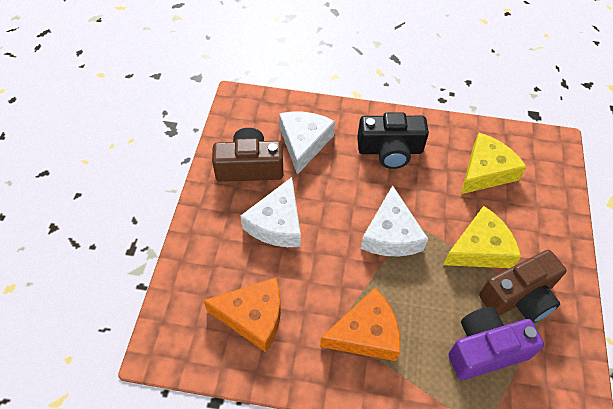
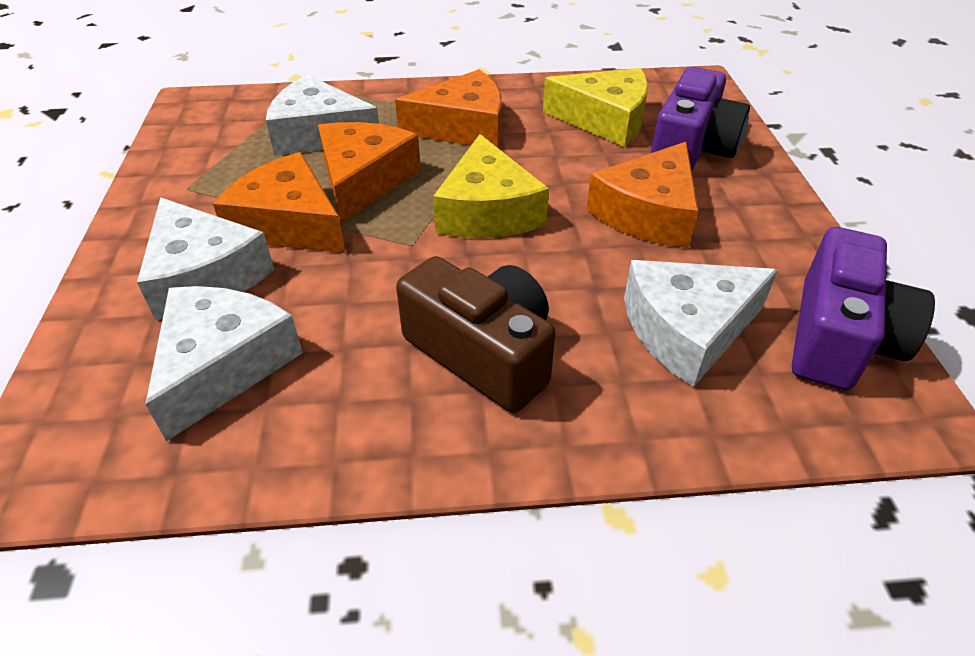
black camera: [357,113,429,169] = 1 -> none = 0
brown camera: [212,128,283,182] [479,250,566,323] = 2 -> [396,256,555,413] = 1
orange cheese: [203,278,281,352] [320,288,400,361] = 2 -> [213,152,346,253] [318,122,421,223] [395,69,502,148] [586,142,699,248] = 4
purple camera: [448,307,544,380] = 1 -> [651,67,750,171] [792,227,935,390] = 2
white cheese: [240,177,301,247] [279,112,335,175] [361,185,428,256] = 3 -> [137,197,274,320] [145,286,303,441] [266,75,379,156] [624,260,778,387] = 4

